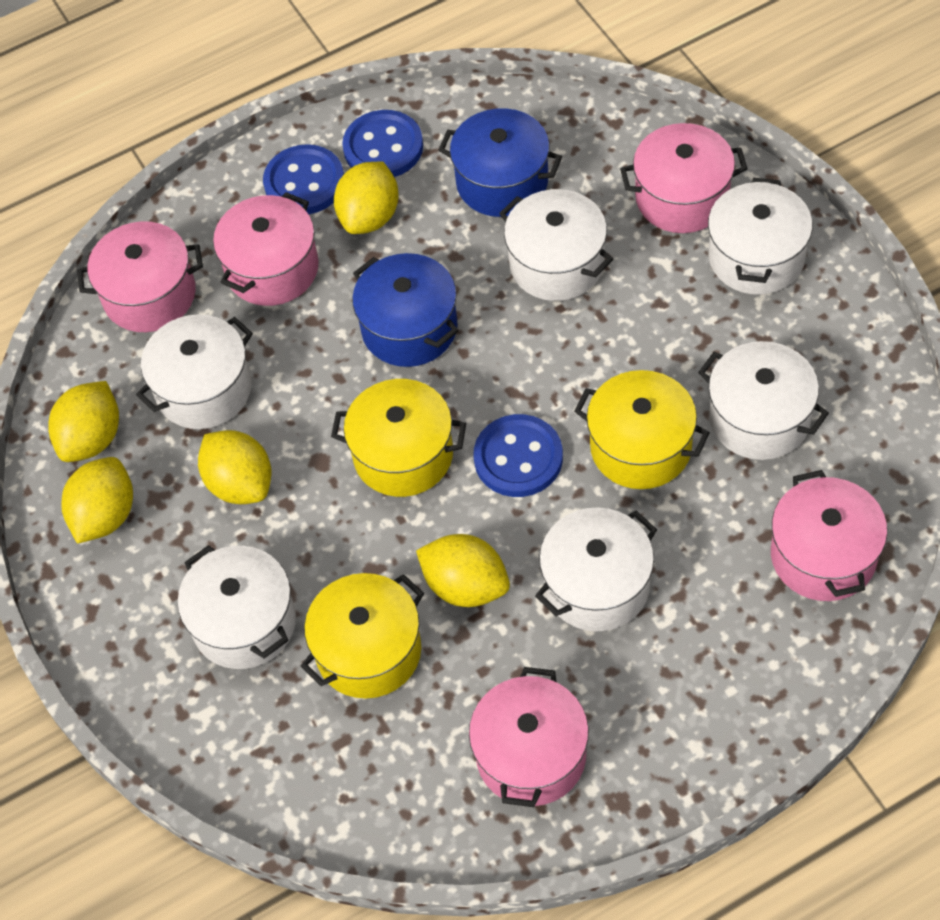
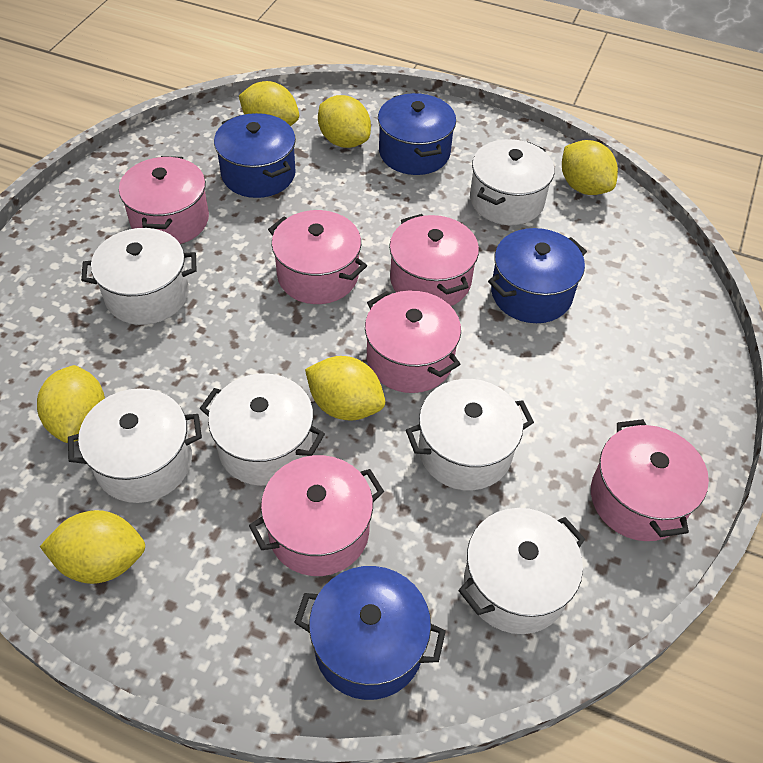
blue button: [263,144,344,214] [342,110,423,177] [473,414,563,497] = 3 -> none = 0
blue pot: [352,253,458,367] [438,108,562,217] = 2 -> [214,113,296,198] [294,566,446,700] [378,93,456,175] [488,228,587,323] = 4
pink pot: [77,221,203,332] [213,192,319,306] [469,667,589,807] [620,123,748,233] [771,470,887,601] = 5 -> [119,156,209,244] [249,455,384,576] [268,210,367,304] [365,291,461,393] [389,214,479,306] [591,419,709,541] = 6
yellow lemon: [49,381,119,462] [61,457,133,544] [198,430,271,504] [334,161,399,234] [416,534,510,607] = 5 -> [37,365,105,443] [40,510,145,584] [239,81,299,126] [305,356,385,421] [318,95,371,148] [562,140,618,195] = 6
yellow pot: [301,573,424,699] [331,379,466,497] [574,370,710,489] = 3 -> none = 0

